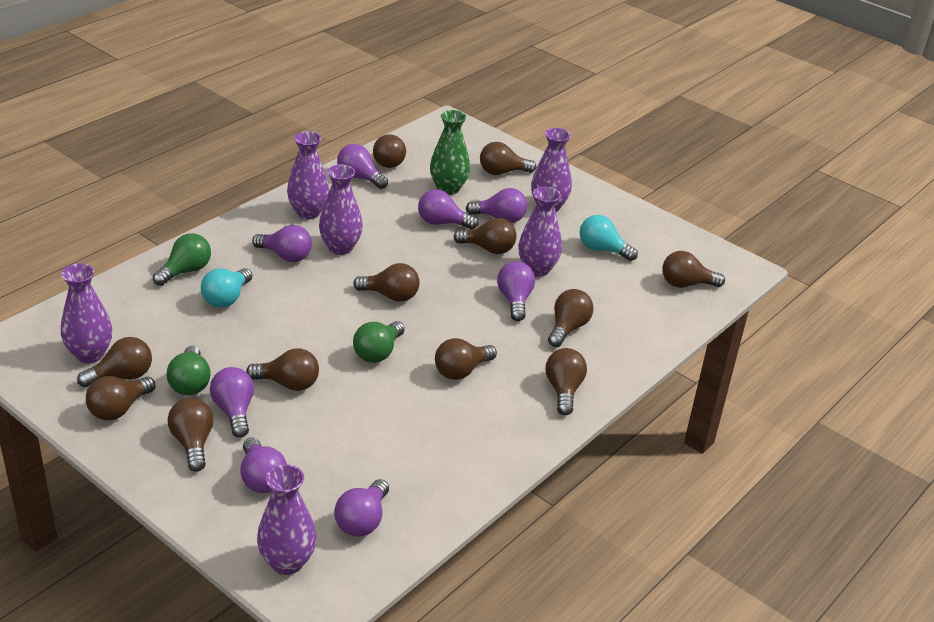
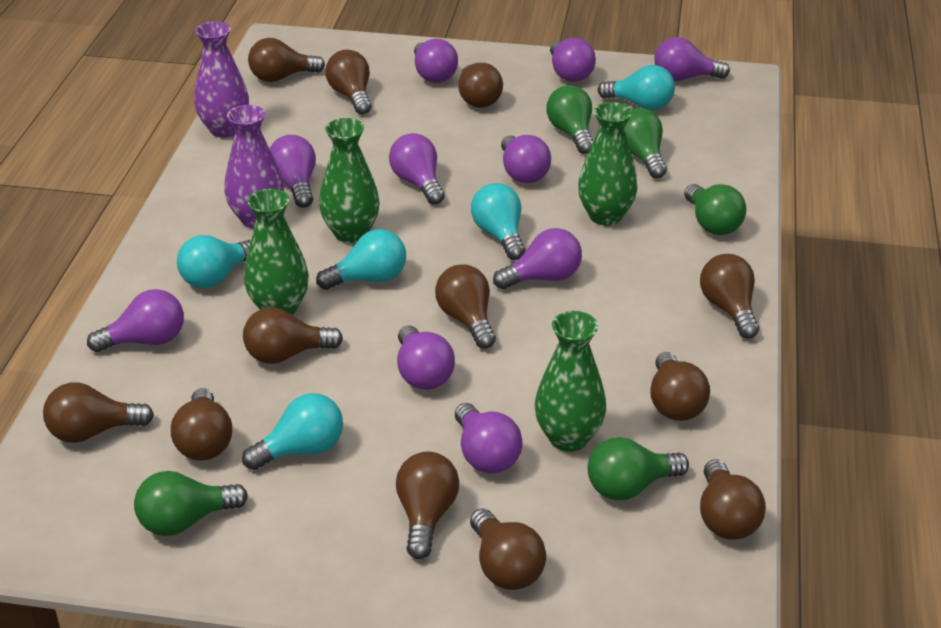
green light bulb: [153,233,211,286] [167,346,211,395] [353,321,405,363] = 3 -> [134,471,248,536] [546,85,593,154] [588,437,689,500] [624,108,667,178] [684,184,747,235] = 5
green vase: [430,110,470,195] = 1 -> [244,189,309,315] [319,118,380,243] [535,311,606,452] [578,102,638,226] = 4
purple light bulb: [210,367,254,438] [241,438,287,493] [252,225,312,262] [334,479,389,537] [337,144,388,189] [418,189,478,229] [466,188,527,223] [497,261,535,321] = 8 -> [87,289,184,352] [269,135,316,208] [389,133,445,205] [397,326,455,390] [414,39,458,83] [455,403,523,474] [493,228,582,290] [501,135,551,183] [550,38,596,82] [654,37,730,81] = 10
purple vase: [61,263,112,363] [257,464,316,575] [287,131,329,219] [319,165,363,255] [518,187,562,277] [531,128,572,212] = 6 -> [194,21,249,138] [224,105,284,228] = 2
turquoise light bulb: [201,268,252,308] [579,215,638,261] = 2 -> [177,235,251,288] [242,393,343,470] [316,229,406,290] [471,183,525,260] [598,65,675,110] = 5

